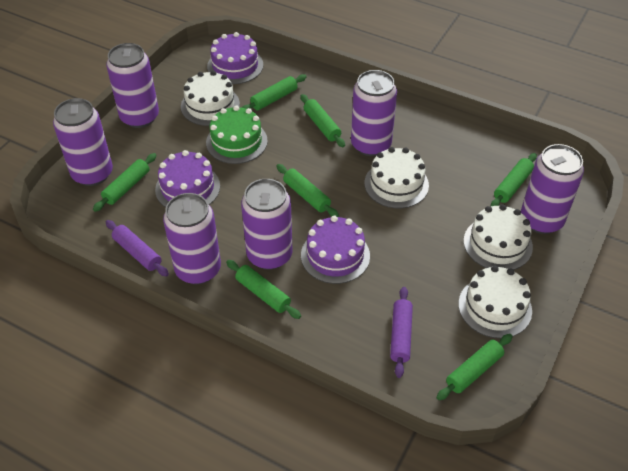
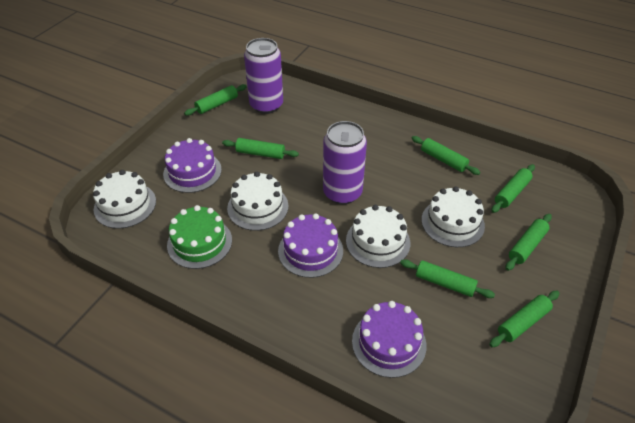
purple can: [53,98,113,186] [106,43,159,128] [163,193,221,284] [241,179,292,270] [351,70,397,156] [521,144,584,234] = 6 -> [244,38,283,114] [323,121,367,204] = 2
purple rolling pin: [106,220,169,277] [390,287,413,378] = 2 -> none = 0

